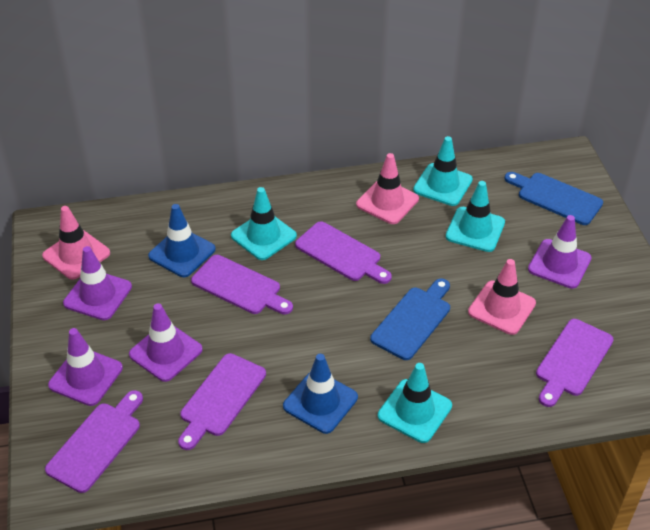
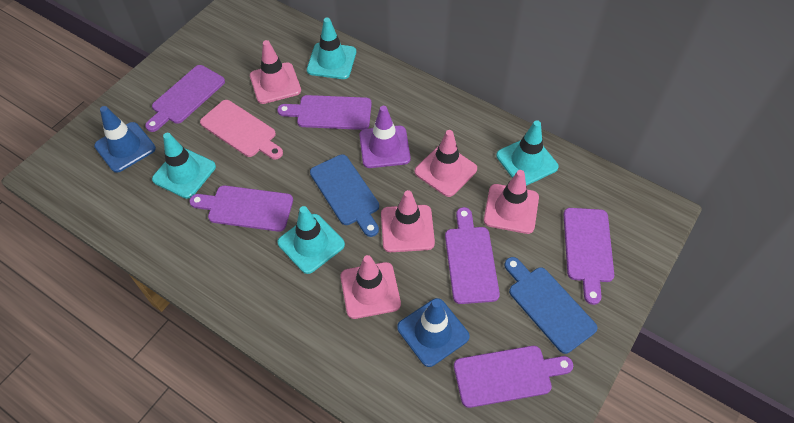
pink cutting board: none = 0 -> [200,100,283,159] = 1
pink traffic cone: [42,206,110,280] [356,153,419,224] [468,259,536,335] = 3 -> [250,40,301,104] [340,255,401,319] [381,190,435,252] [415,130,477,197] [484,170,539,234] = 5
purple cutting board: [45,390,143,493] [178,353,266,450] [191,255,293,314] [295,221,392,284] [536,319,614,407] = 5 -> [145,65,225,132] [189,185,293,232] [277,95,372,130] [445,207,500,304] [454,346,573,408] [563,208,614,305] = 6
purple traffic cone: [48,328,123,406] [63,246,132,320] [129,303,203,382] [528,215,592,289] = 4 -> [359,106,411,168] = 1

